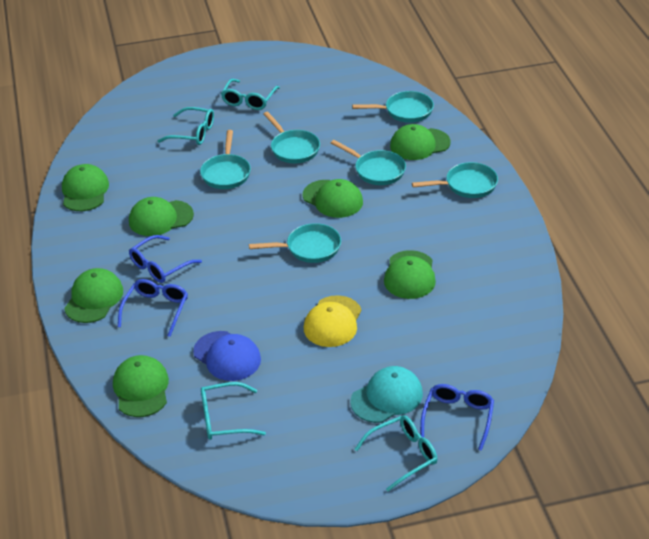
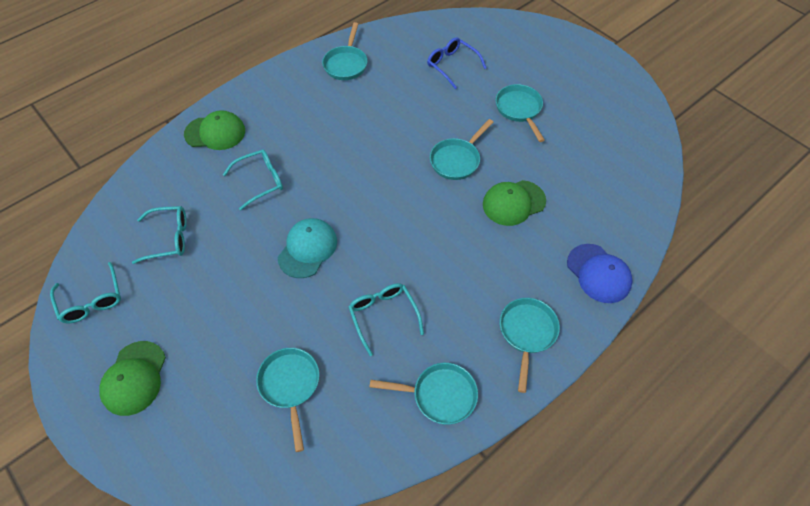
blue glasses: [118,279,188,337] [129,235,202,283] [420,384,494,451] = 3 -> [427,37,486,89] = 1
green cap: [62,164,109,211] [64,268,123,323] [113,355,169,417] [129,197,194,236] [303,179,363,218] [384,250,436,299] [390,124,451,160] = 7 -> [99,341,166,416] [184,110,245,150] [483,180,546,226] = 3
yellow cap: [304,295,362,347] = 1 -> none = 0

